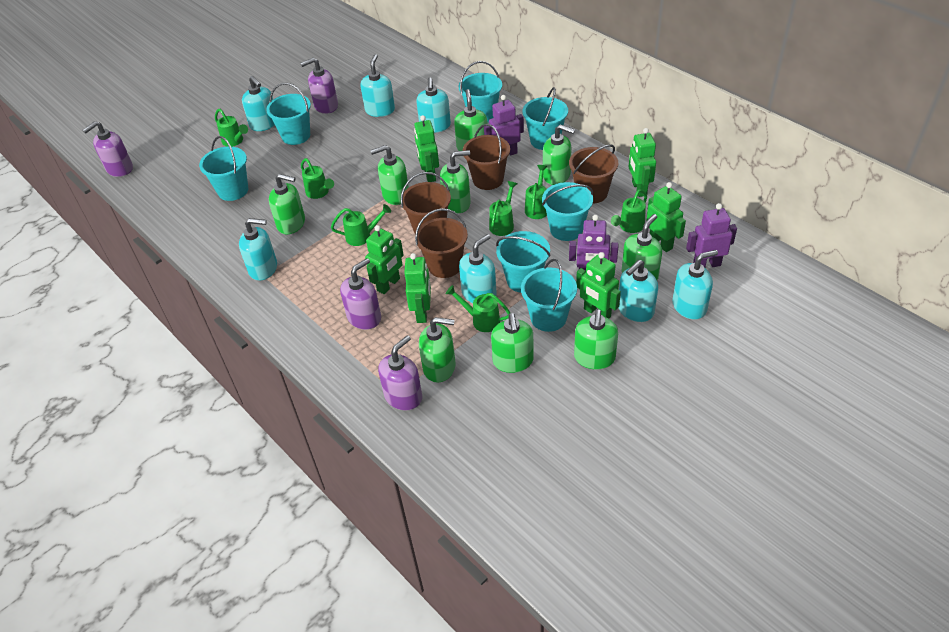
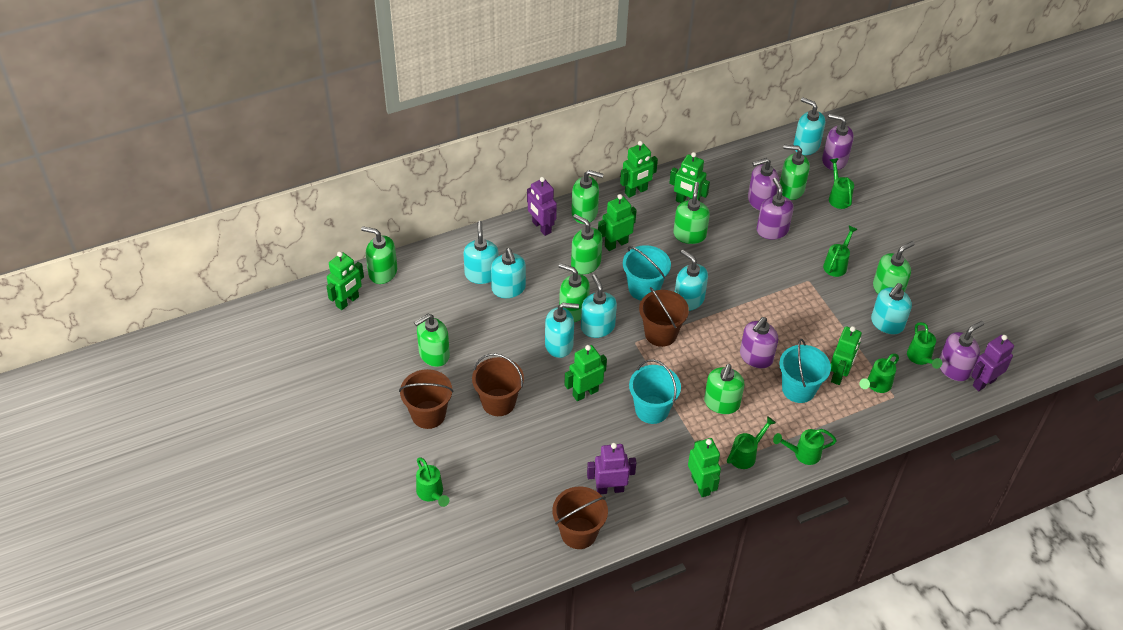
green robot: [365,225,404,294] [404,253,431,323] [414,115,439,182] [576,252,621,319] [629,128,656,197] [646,182,686,252] = 6 -> [326,251,364,310] [564,345,607,401] [598,194,637,251] [620,141,658,198] [669,152,710,203] [688,438,721,497] [831,326,862,385] = 7
purple soap dispenser: [83,121,133,177] [300,58,338,114] [340,258,381,330] [378,335,422,410] = 4 -> [740,317,778,368] [748,158,779,211] [757,178,794,240] [822,114,854,170] [939,321,984,381] = 5
turquoise bucket: [199,136,248,201] [266,83,311,145] [459,61,502,123] [496,231,550,293] [521,259,577,332] [523,87,568,150] [542,182,593,241] = 7 -> [623,245,671,300] [629,359,681,424] [779,339,831,403] = 3

